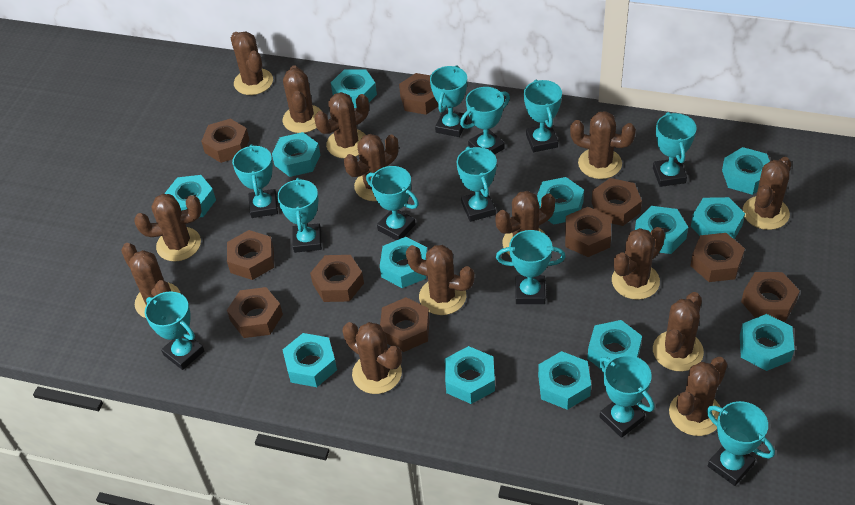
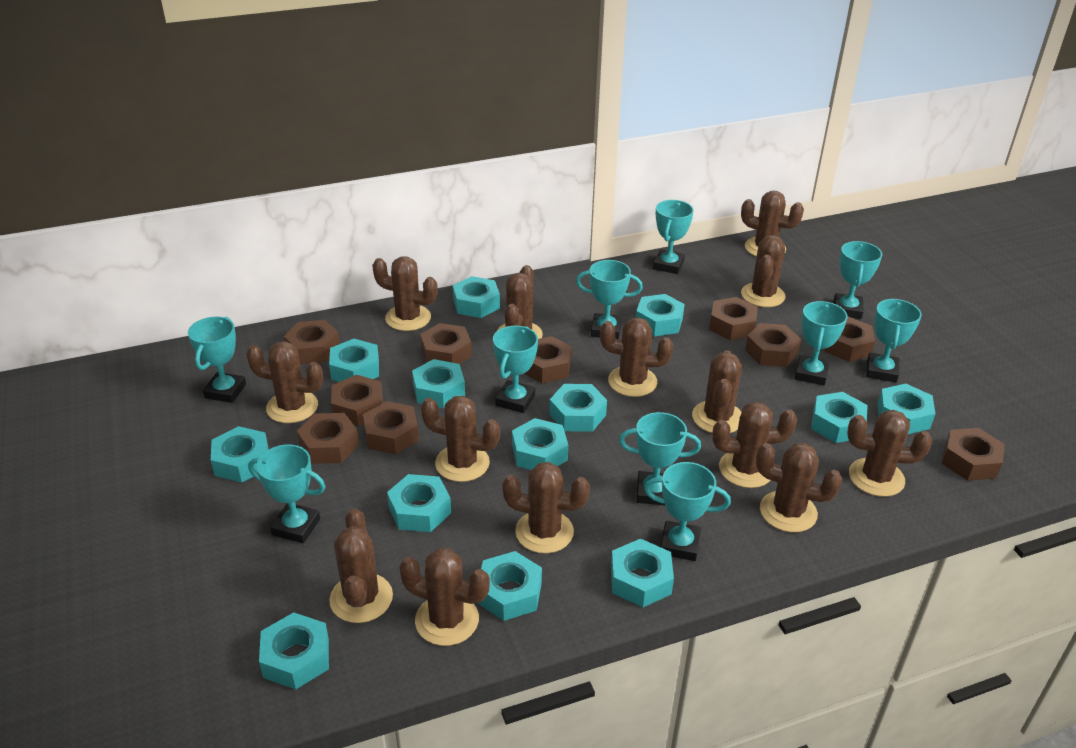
turquoise trophy: [145,291,204,370] [232,144,278,218] [277,178,322,253] [366,166,419,240] [430,65,467,137] [457,146,497,222] [460,87,510,155] [496,230,566,304] [524,80,562,152] [599,355,655,438] [653,112,697,187] [707,401,775,486] = 12 -> [188,317,246,403] [248,445,325,543] [493,326,538,413] [576,260,643,339] [619,412,701,505] [644,462,731,561] [653,200,694,274] [795,301,848,385] [834,241,882,319] [866,299,922,383] = 10

